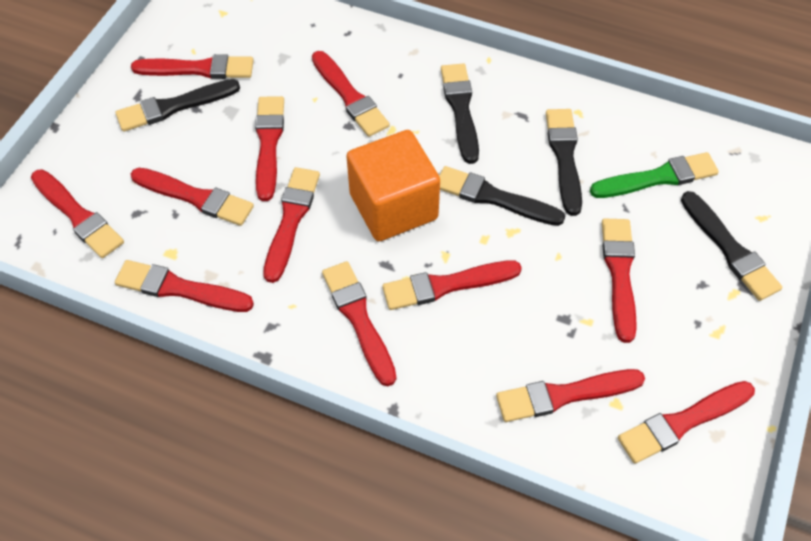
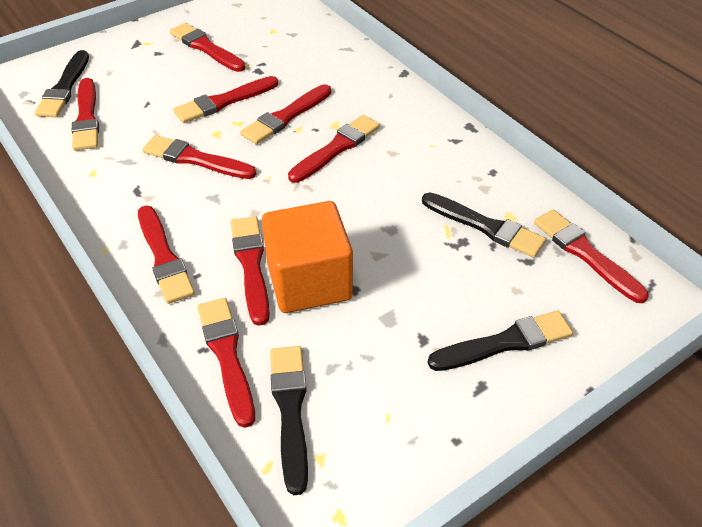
black brush: [116,79,240,132] [439,166,565,226] [441,63,479,164] [546,109,582,216] [681,191,783,301] = 5 -> [35,50,89,117] [270,346,308,495] [422,193,546,258] [428,311,573,371] = 4
green brush: [590,152,719,198] = 1 -> none = 0
red brush: [31,169,124,258] [115,260,254,312] [131,54,254,79] [131,168,254,226] [255,96,284,201] [263,167,320,283] [312,51,390,137] [322,261,396,386] [382,260,522,310] [496,369,645,422] [602,218,637,343] [618,381,755,464] = 12 -> [72,78,99,151] [138,205,195,304] [142,135,257,179] [170,23,246,72] [173,76,278,123] [197,298,255,428] [230,216,270,326] [240,84,331,144] [288,115,380,183] [534,210,649,303] = 10

